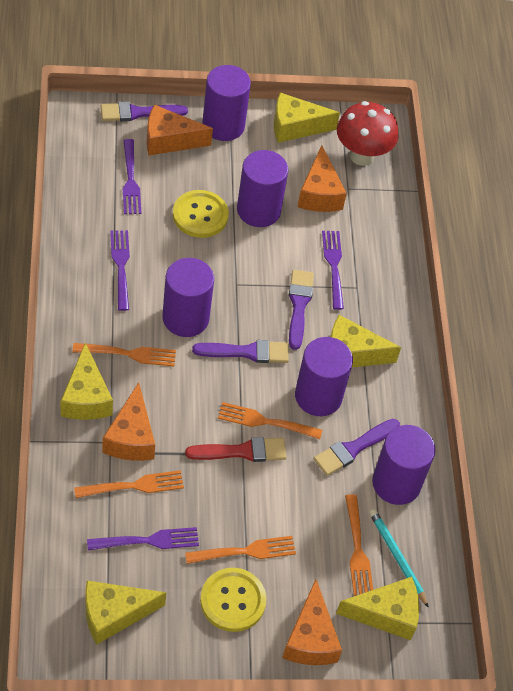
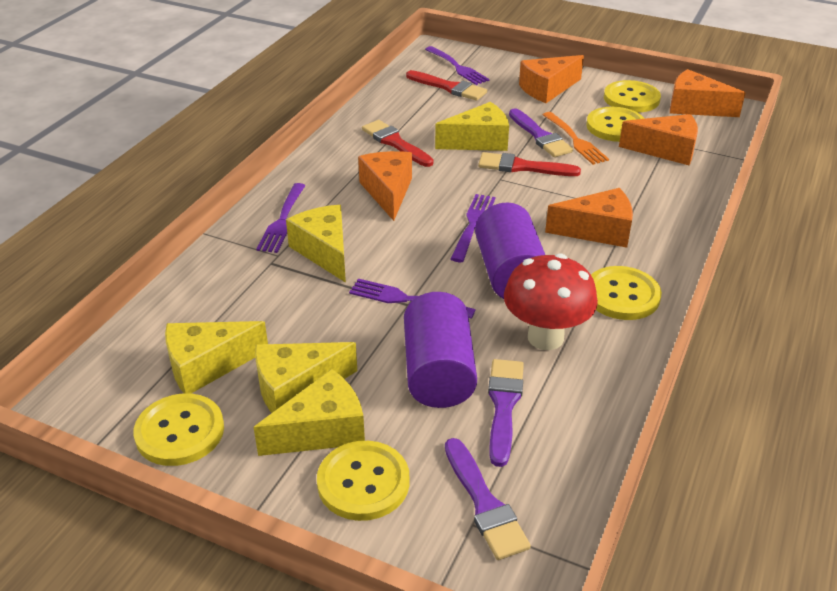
orange cheese: [102,382,155,461] [147,105,213,155] [282,579,342,665] [298,145,347,212] = 4 -> [358,151,412,221] [519,55,584,103] [545,188,633,248] [619,114,698,165] [670,69,745,117] = 5
orange fork: [72,343,176,366] [74,470,184,498] [185,536,296,564] [218,402,322,439] [345,494,373,596] = 5 -> [543,112,609,165] = 1
purple brush: [101,102,188,121] [192,340,289,363] [289,270,314,350] [314,419,400,476] = 4 -> [445,438,531,560] [488,359,524,467] [509,108,573,157] = 3
purple cylinder: [162,258,214,337] [202,65,251,141] [237,150,288,227] [295,337,353,416] [372,425,436,505] = 5 -> [404,292,477,408] [475,202,545,299] = 2
red brush: [185,437,286,462] = 1 -> [362,120,434,167] [406,70,487,101] [478,152,581,176] = 3
turquoise pencil: [369,509,429,608] = 1 -> none = 0
yellow button: [173,190,229,238] [200,568,267,632] = 2 -> [134,393,224,466] [317,441,410,521] [586,107,645,142] [591,266,662,320] [604,80,661,113] = 5

